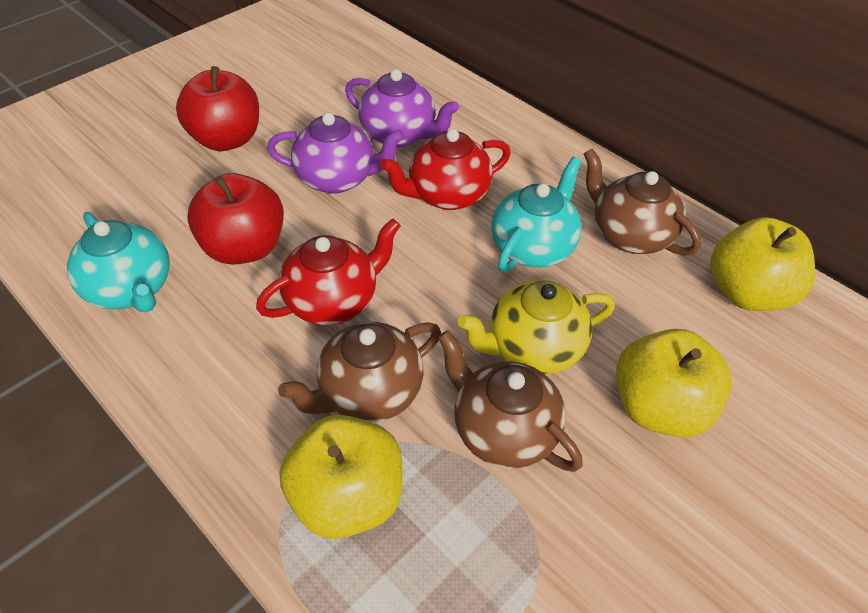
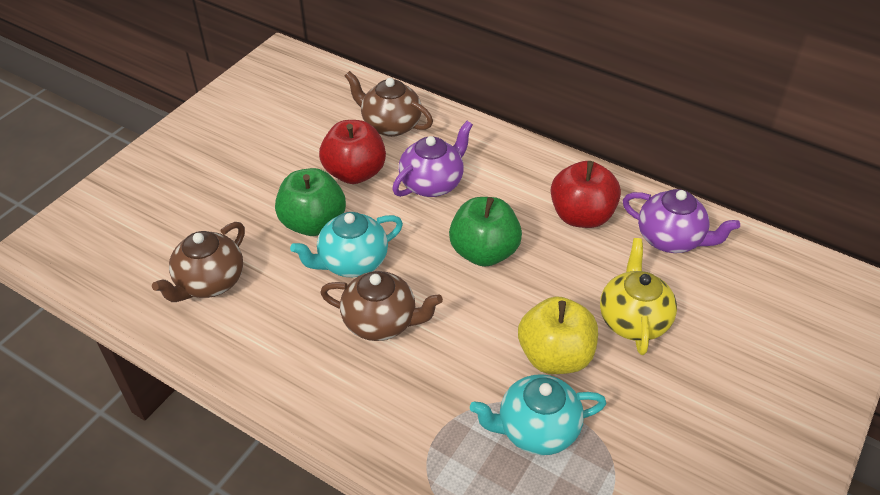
green apple: none = 0 -> [275,168,346,236] [449,197,522,267] = 2
red teapot: [256,218,401,325] [380,129,511,210] = 2 -> none = 0
yellow apple: [279,415,402,539] [616,329,732,438] [710,217,815,311] = 3 -> [518,296,598,374] = 1

